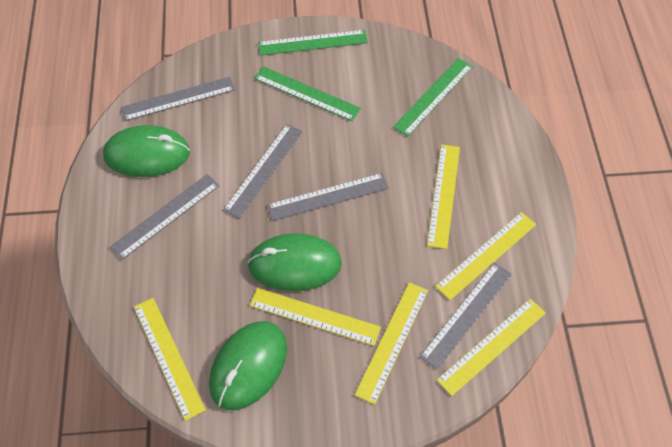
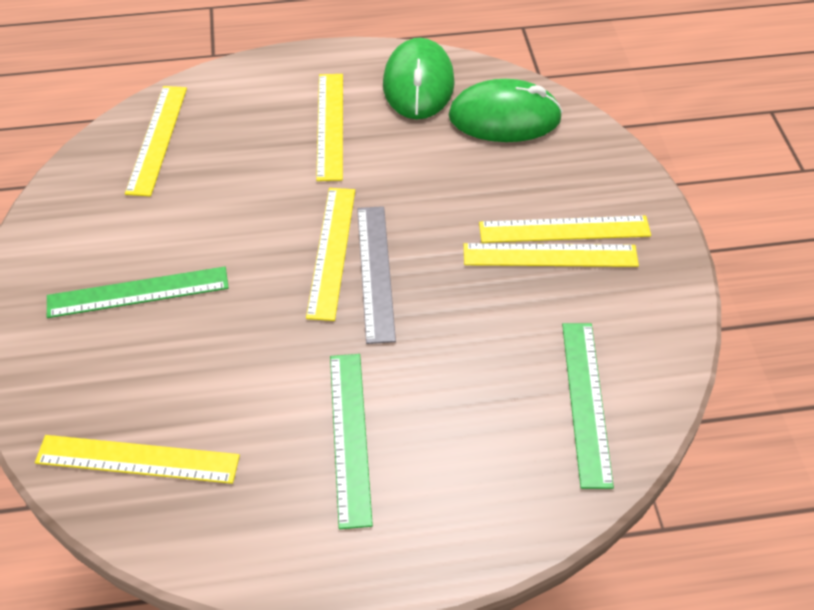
green mouse: [103,125,190,177] [209,321,287,410] [247,233,342,291] = 3 -> [383,38,455,119] [448,79,563,142] = 2
grey ruler: [110,174,219,260] [121,77,235,121] [223,124,303,219] [267,173,389,221] [420,263,512,370] = 5 -> [357,206,396,344] = 1

